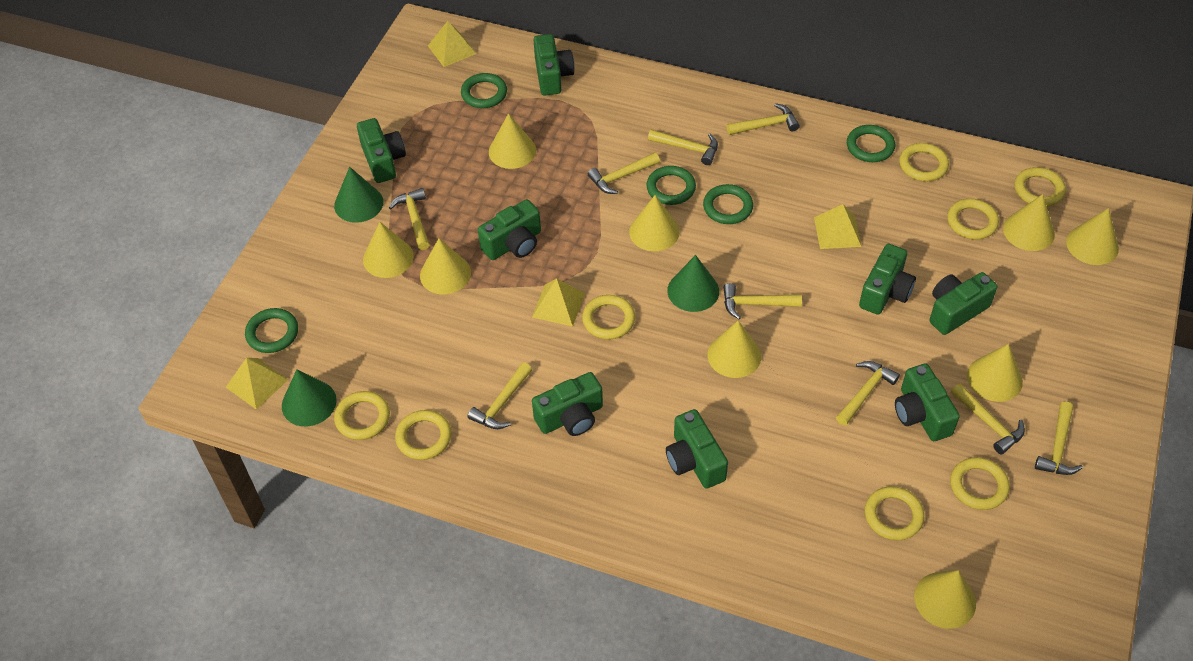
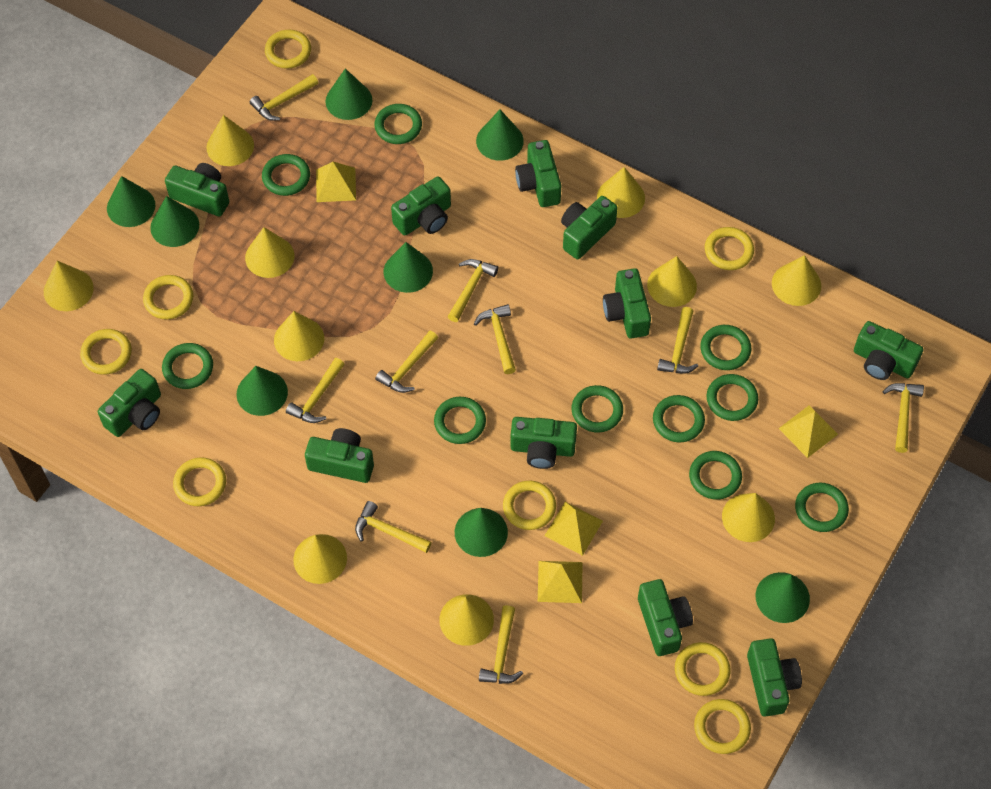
green camera: [357,118,406,183] [478,199,541,260] [532,372,603,436] [534,34,575,96] [666,409,728,489] [859,244,916,315] [895,364,960,441] [930,272,997,335] = 8 -> [98,369,161,437] [165,163,229,217] [305,428,374,483] [391,176,451,236] [510,417,577,469] [515,140,562,207] [561,196,618,259] [603,268,651,339] [638,579,693,656] [747,638,802,717] [854,321,924,380] = 11
green cone: [282,369,337,426] [334,167,383,223] [667,255,719,312] = 3 -> [107,176,155,227] [150,196,199,247] [237,366,288,416] [325,68,372,120] [384,242,433,293] [455,508,508,557] [476,110,524,161] [756,572,810,623] = 8
green ring: [245,308,298,353] [461,73,507,108] [646,166,696,205] [703,184,753,224] [847,125,895,162] = 5 -> [162,343,213,389] [262,154,310,196] [375,104,422,144] [434,397,486,444] [572,385,623,432] [653,395,705,442] [689,451,742,499] [700,325,751,370] [707,374,758,421] [795,483,849,532] = 10
yellow cone: [363,222,414,278] [420,238,471,295] [489,113,536,169] [629,195,680,251] [707,321,761,378] [914,570,976,629] [967,344,1023,402] [1003,194,1055,251] [1066,208,1119,265] = 9 -> [44,261,94,311] [206,115,254,166] [245,227,294,278] [274,311,324,361] [293,534,347,584] [439,594,494,646] [597,167,645,218] [647,256,697,307] [722,493,775,542] [772,255,821,306] = 10

